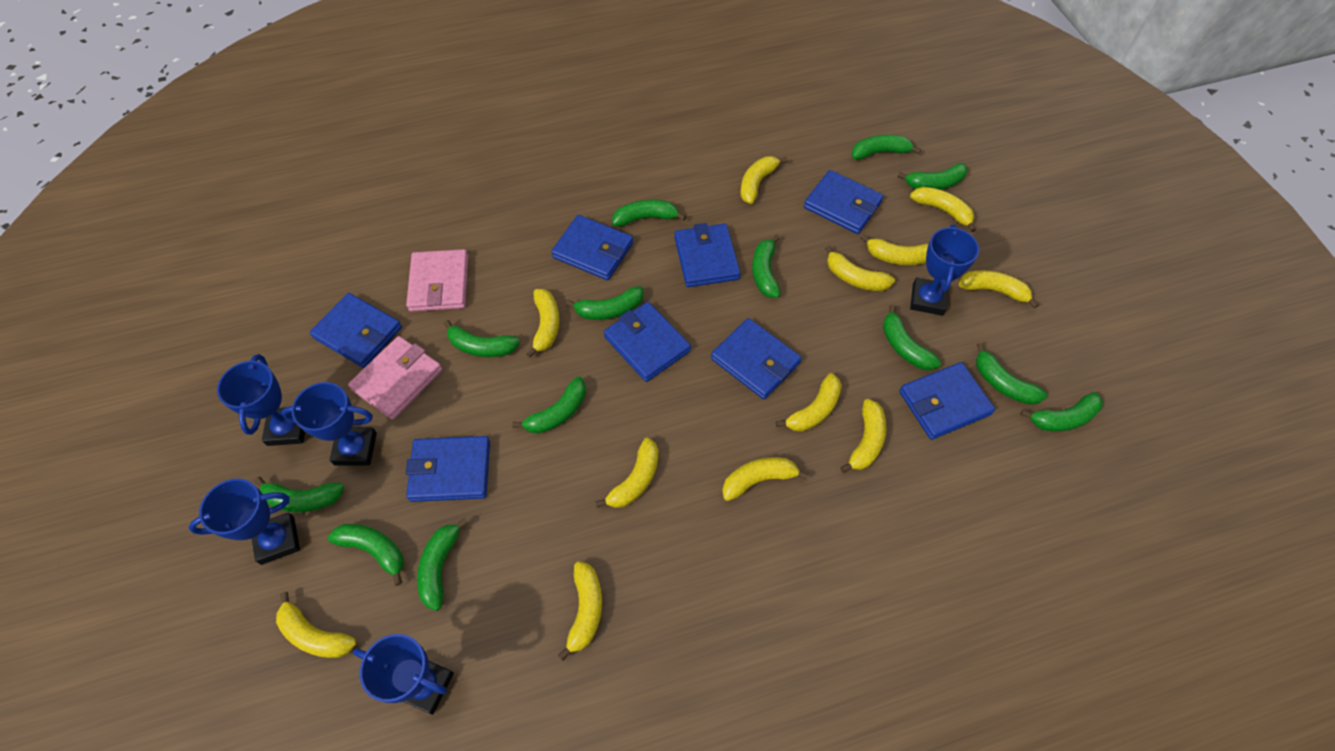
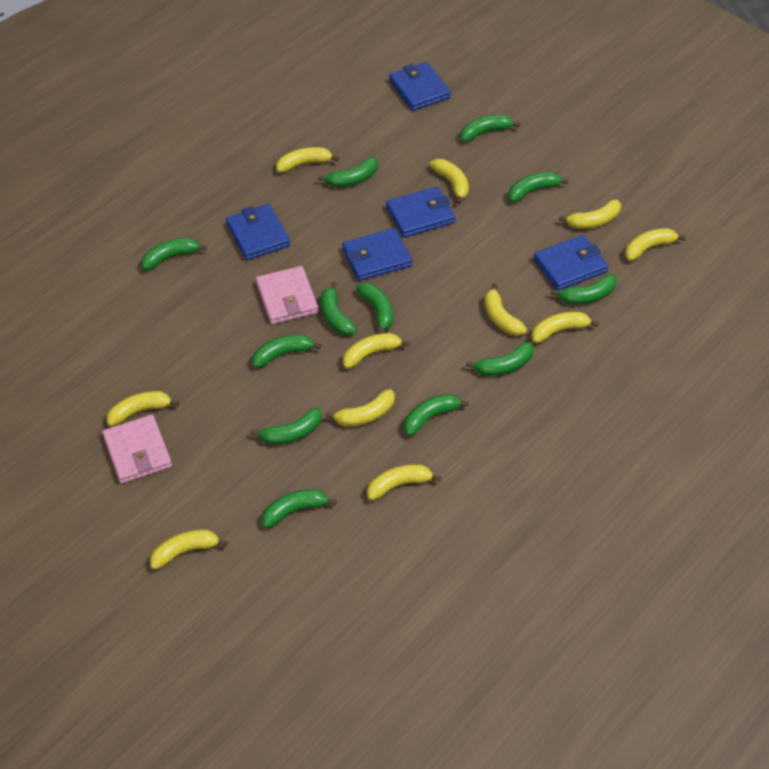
blue trophy: [189,479,300,565] [217,354,305,446] [281,382,377,466] [353,634,454,715] [910,225,979,316] = 5 -> none = 0
blue wallet: [310,293,402,368] [406,436,490,502] [551,215,633,280] [604,302,691,382] [674,223,741,287] [711,318,802,399] [804,170,884,234] [899,362,995,440] = 8 -> [226,204,290,260] [342,228,412,281] [386,187,455,238] [389,62,451,111] [534,235,608,291] = 5
green banana: [255,477,344,513] [328,524,404,586] [417,518,468,611] [444,320,520,357] [512,377,586,434] [566,286,644,320] [612,200,686,226] [752,235,781,298] [851,135,921,160] [883,305,941,370] [898,163,968,190] [976,343,1047,405] [1020,392,1103,431] = 13 -> [141,238,207,270] [251,408,322,445] [252,334,321,368] [262,489,337,528] [318,157,378,187] [321,282,357,335] [356,283,393,334] [404,394,469,436] [461,115,520,142] [466,342,534,376] [508,172,569,202] [551,274,617,304] = 12
yellow banana: [276,592,356,658] [527,289,560,358] [558,561,602,661] [595,438,659,508] [722,457,809,501] [741,156,787,204] [776,373,842,432] [825,245,895,291] [840,399,886,473] [861,234,929,265] [910,187,976,232] [959,270,1039,309] = 12 -> [106,391,179,426] [150,530,228,570] [276,147,339,173] [325,389,395,427] [343,333,410,369] [367,464,441,501] [430,159,469,204] [484,283,527,336] [531,311,599,343] [559,200,621,229] [625,228,686,261] = 11

